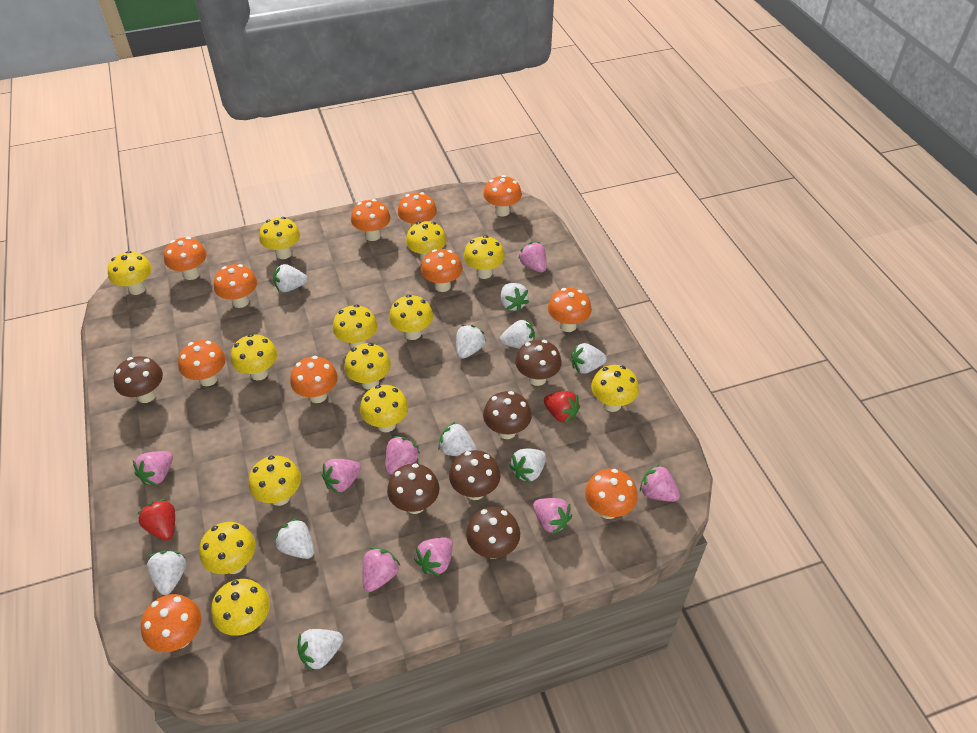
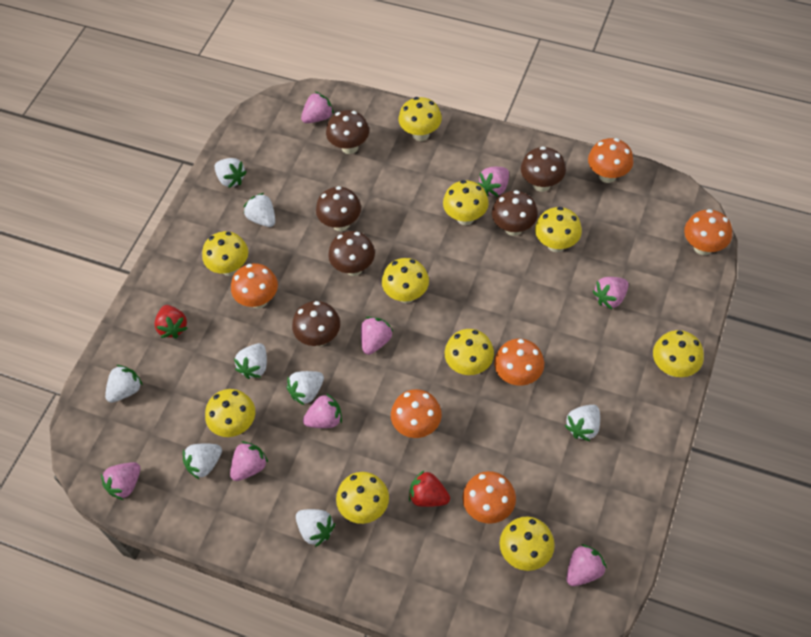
orange mushroom: [141,594,201,652] [164,237,207,280] [178,340,226,386] [214,264,257,308] [290,356,338,403] [351,199,390,241] [398,192,437,227] [421,249,463,292] [483,175,522,216] [548,288,592,332] [585,469,638,519] = 11 -> [231,263,278,308] [391,389,442,438] [462,471,516,524] [494,339,544,386] [588,138,634,183] [684,209,732,255] = 6
white strawberry: [147,550,186,595] [273,264,308,292] [275,518,314,559] [297,629,343,672] [438,422,477,456] [456,325,486,359] [500,319,535,349] [501,283,529,312] [509,449,546,483] [571,343,607,374] = 10 -> [105,365,143,403] [183,443,222,480] [215,158,247,188] [234,343,267,379] [243,193,275,227] [287,371,324,406] [296,509,336,547] [564,405,600,441] = 8
yellow mushroom: [108,251,152,295] [199,522,256,574] [211,579,270,636] [231,334,277,380] [249,456,301,506] [259,217,300,259] [333,305,377,349] [344,343,391,390] [360,385,408,432] [389,295,433,340] [406,221,446,262] [464,235,505,279] [591,365,639,412] = 13 -> [202,231,248,276] [205,389,255,437] [336,472,389,524] [382,258,429,303] [399,97,442,141] [443,180,489,225] [445,329,494,375] [500,516,555,571] [535,207,582,252] [653,330,704,377] = 10

